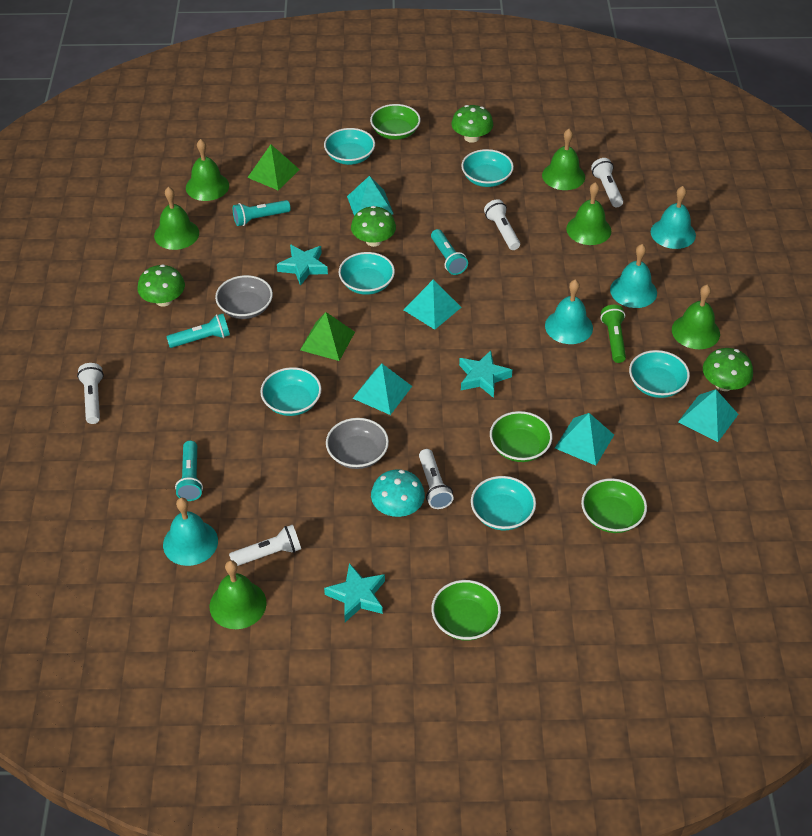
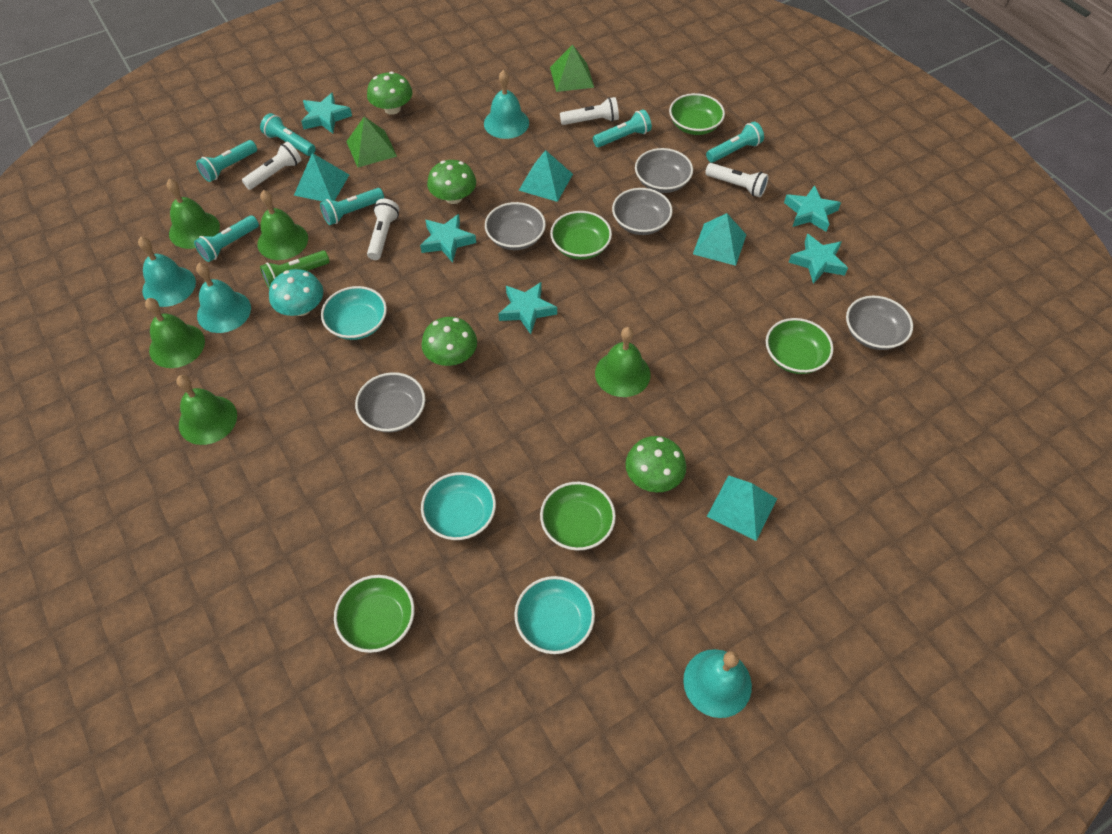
green bell: [154,187,199,250] [186,139,229,201] [210,560,267,629] [542,129,585,190] [566,182,611,245] [672,285,720,349] = 6 -> [145,298,205,368] [166,179,220,249] [176,375,237,445] [257,190,308,260] [595,327,650,397] = 5
green bowl: [370,104,421,140] [431,580,501,641] [490,411,552,462] [581,478,647,533] = 4 -> [334,575,415,653] [540,482,616,551] [550,211,612,260] [669,93,725,135] [766,318,834,374] = 5
grey bowl: [215,275,273,319] [326,418,389,469] = 2 -> [355,372,425,432] [485,202,546,250] [612,188,673,235] [635,148,693,193] [846,296,913,350] = 5
turquoise bowl: [260,367,322,416] [324,128,375,165] [339,252,395,295] [461,149,514,187] [471,476,536,530] [629,350,690,398] = 6 -> [321,286,387,340] [421,472,496,540] [514,576,595,654] = 3
turquoise flashlight: [166,314,230,348] [175,441,203,501] [233,200,291,226] [431,229,468,275] = 4 -> [194,215,259,262] [196,140,257,182] [260,113,316,156] [320,188,384,225] [593,109,652,148] [706,122,764,163] = 6
turquoise pyramid: [347,176,393,216] [352,364,412,415] [404,280,461,330] [555,413,614,466] [678,389,738,442] = 5 -> [294,153,349,202] [519,150,573,202] [693,213,746,266] [707,475,777,541] = 4
turquoise star: [277,244,328,286] [324,563,385,622] [459,350,512,398] = 3 -> [301,93,352,134] [420,214,476,262] [498,282,557,334] [784,185,841,232] [789,234,848,284] = 5
white flashlight: [77,363,104,424] [229,525,301,566] [419,449,454,509] [484,199,520,250] [591,158,623,207] = 5 -> [242,141,301,190] [367,199,399,260] [560,97,619,125] [705,163,769,197] = 4

